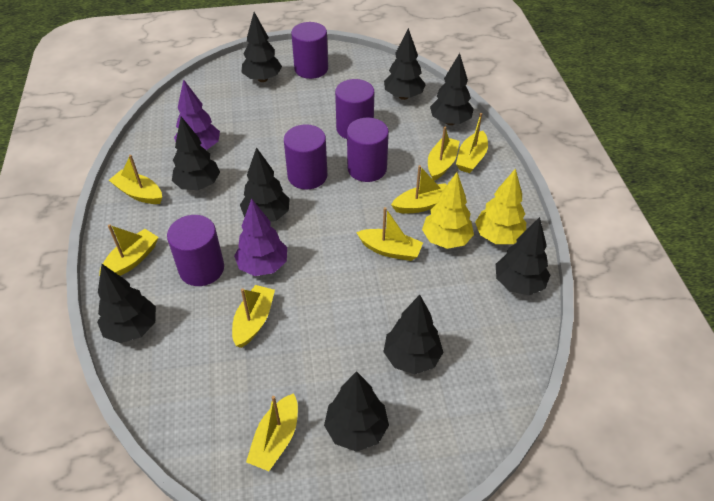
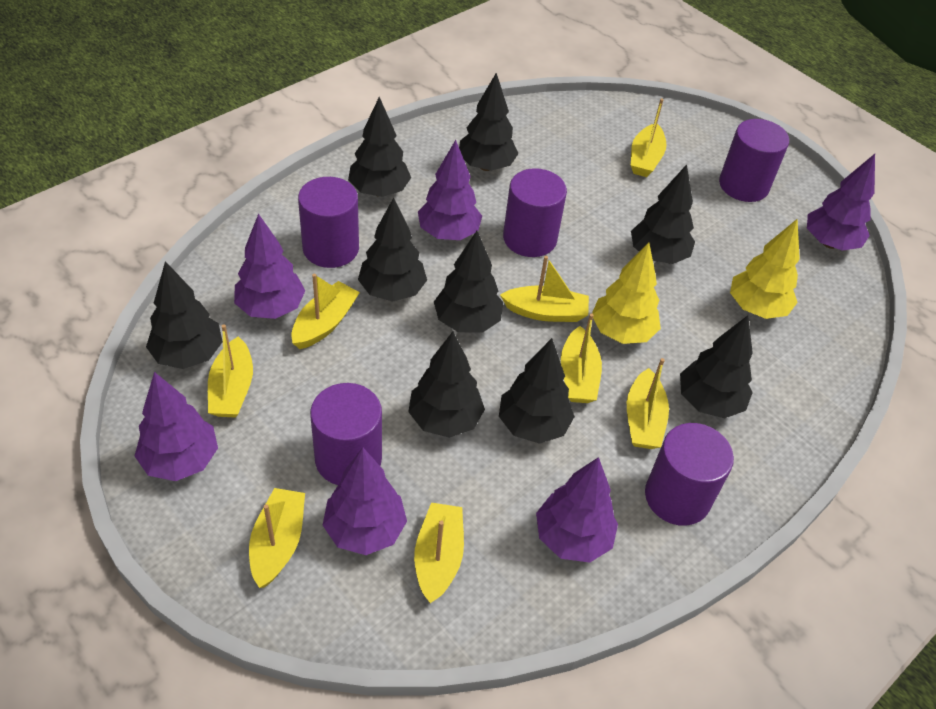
purple tree: [174,79,220,150] [234,198,287,276] = 2 -> [135,372,218,481] [234,214,305,319] [323,447,407,555] [418,140,482,240] [536,457,618,563] [807,154,875,251] = 6

